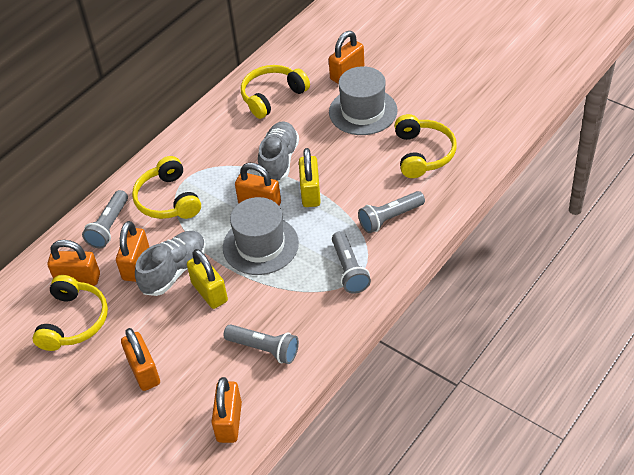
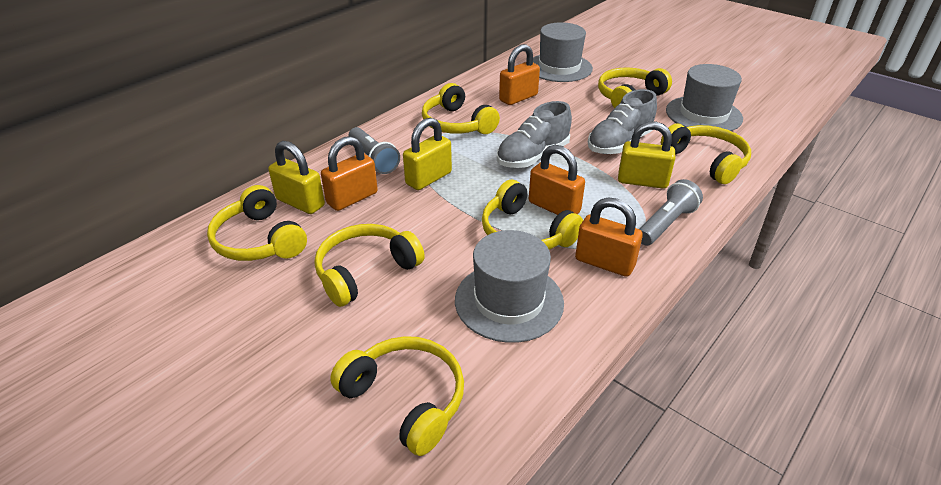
grey flashlight: [82,190,128,249] [223,324,299,364] [332,231,371,294] [358,191,425,233] = 4 -> [348,127,400,174] [639,179,703,245] = 2
grey hat: [223,197,299,275] [329,66,397,135] = 2 -> [455,230,564,343] [533,22,593,82] [666,64,743,131] = 3
orange padlock: [48,240,100,286] [116,221,149,282] [121,328,160,391] [212,377,242,443] [235,163,281,206] [329,31,364,83] = 6 -> [321,136,378,211] [499,44,540,105] [529,145,585,215] [575,197,643,277] = 4
yellow headphones: [33,275,108,351] [132,156,201,219] [241,65,310,119] [394,114,457,178] = 4 -> [207,185,307,261] [315,224,425,307] [330,336,464,456] [422,83,500,134] [482,180,583,250] [598,68,672,108] [661,124,751,184] = 7
yellow padlock: [187,249,228,309] [299,148,321,207] = 2 -> [268,141,325,214] [403,118,452,190] [618,121,675,189] = 3

